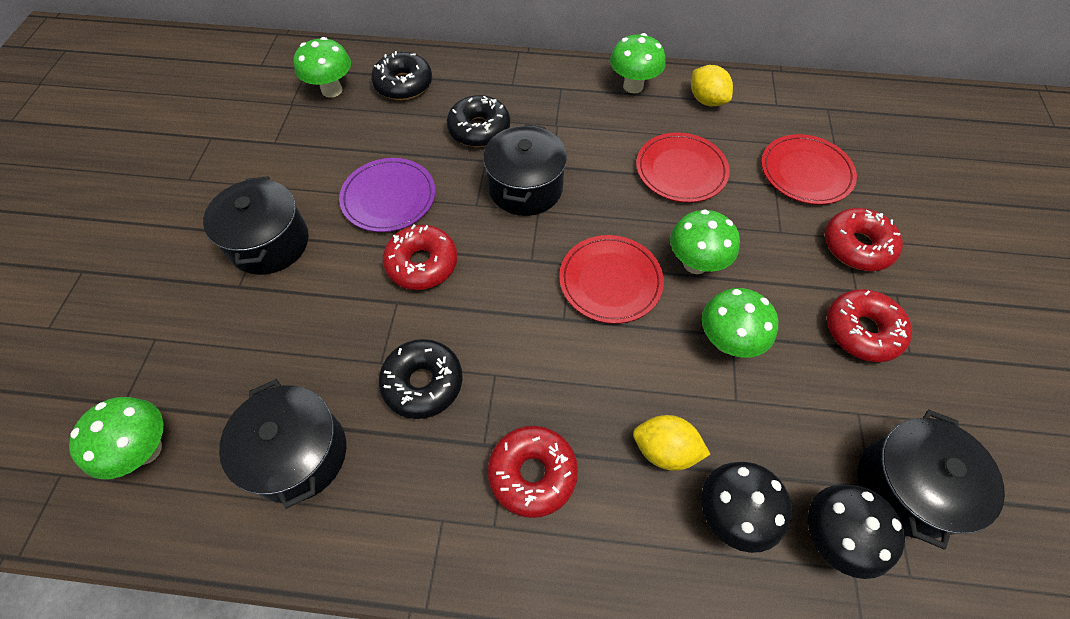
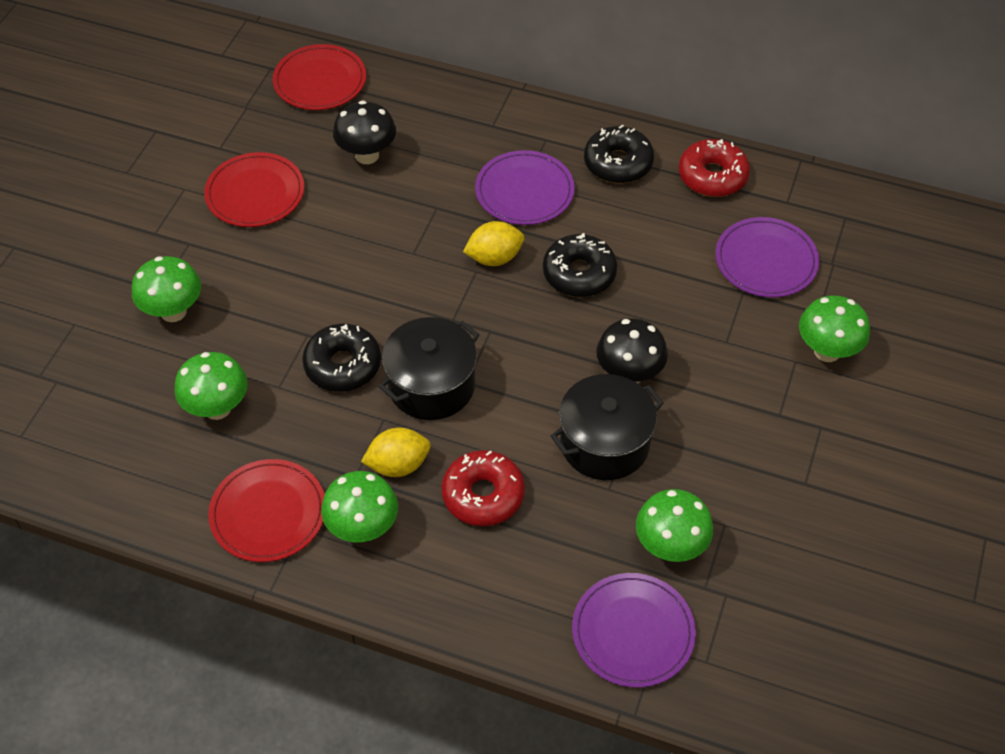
black pot: [203,176,309,275] [219,379,346,509] [483,124,567,216] [857,410,1005,549] = 4 -> [379,317,480,420] [550,374,664,480] = 2
purple plate: [339,158,435,232] = 1 -> [475,150,575,225] [572,573,696,688] [715,217,819,298] = 3
red donut: [383,224,457,290] [488,426,578,518] [825,208,903,271] [827,289,912,362] = 4 -> [441,450,525,526] [679,139,750,197] = 2

